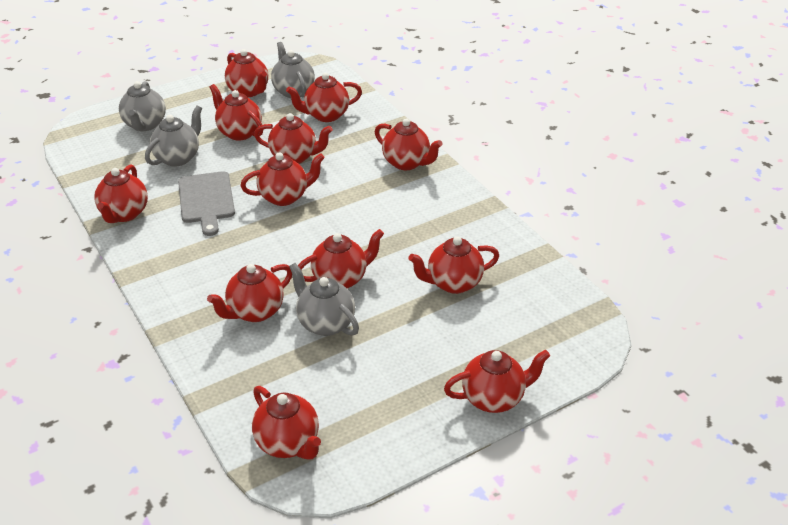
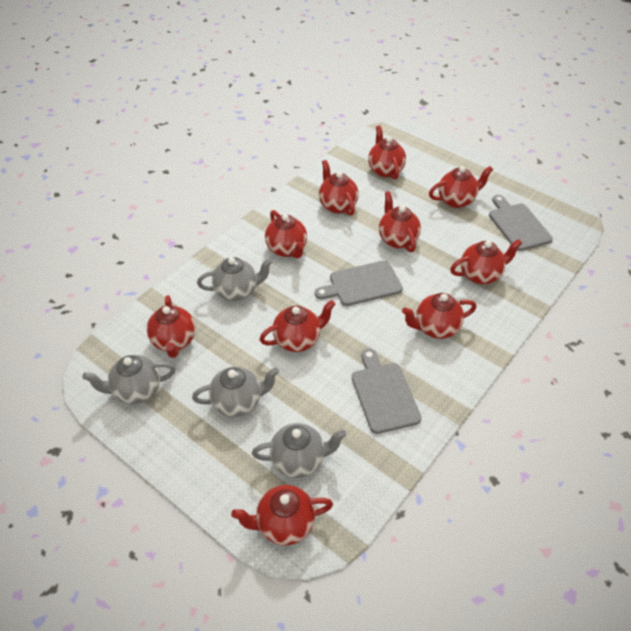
grey cutting board: [178,171,235,236] = 1 -> [315,260,403,306] [352,349,421,434] [489,195,553,251] = 3
red teapot: [94,165,148,223] [207,264,292,322] [209,84,263,141] [225,49,268,97] [240,152,325,206] [252,386,321,460] [254,113,333,164] [286,73,362,122] [298,229,384,288] [375,119,443,170] [408,236,499,294] [444,350,550,413] = 12 -> [147,295,195,358] [231,485,333,545] [260,300,335,352] [265,210,307,258] [319,160,359,216] [368,126,406,180] [379,191,421,252] [402,293,476,339] [429,166,493,208] [450,239,522,284] = 10

